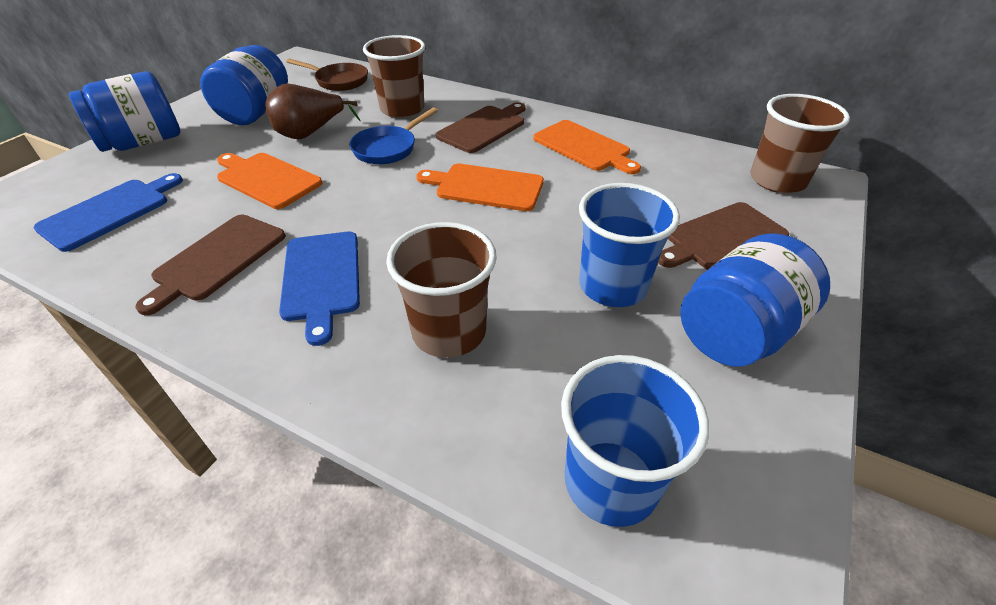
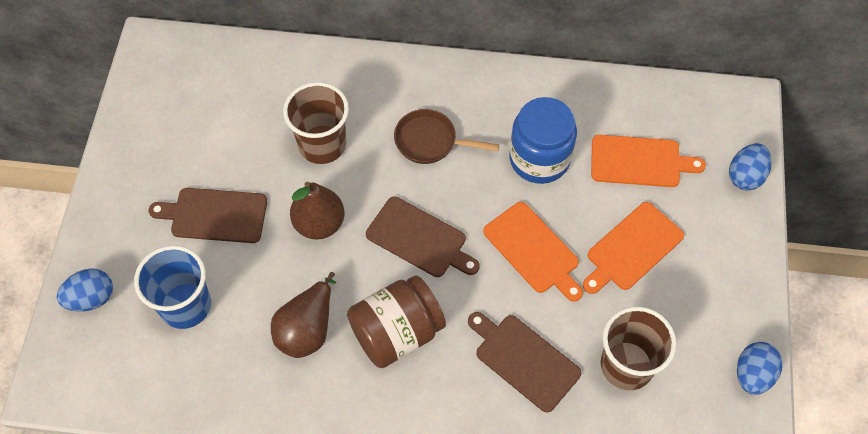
blue cup: [561,355,709,527] [579,183,680,307] = 2 -> [134,245,211,329] = 1
blue cutting board: [33,173,183,252] [279,232,360,346] = 2 -> none = 0
blue egg: none = 0 -> [56,268,113,311] [729,143,771,191] [737,342,782,395] = 3
blue jar: [69,71,181,152] [200,45,288,125] [680,233,830,367] = 3 -> [509,97,577,184] = 1
blue pan: [349,107,438,164] = 1 -> none = 0
brown cup: [363,35,425,118] [386,222,497,358] [750,94,850,193] = 3 -> [283,82,349,164] [601,307,677,390] = 2
brown jar: none = 0 -> [347,275,446,368] = 1
brown pear: [265,84,360,139] = 1 -> [271,272,336,358] [290,182,345,239] = 2

